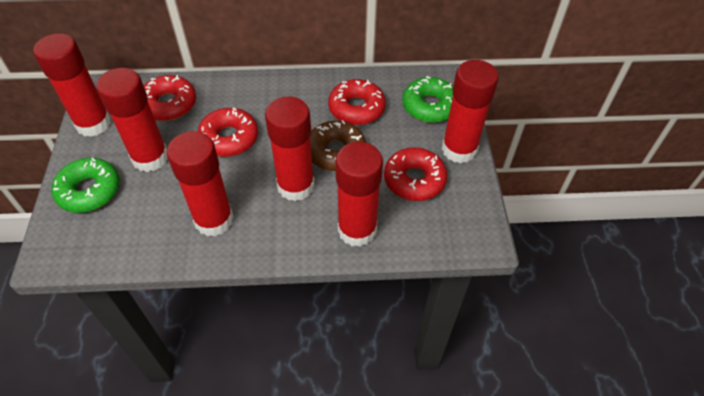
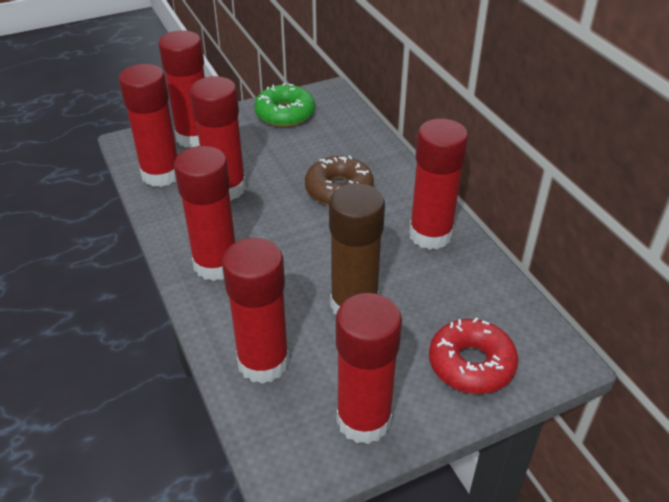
brown glue stick: none = 0 -> [329,183,385,315] = 1
green donut: [51,158,119,213] [402,76,453,123] = 2 -> [254,83,315,127] = 1
red donut: [143,75,196,121] [197,107,258,157] [328,79,386,125] [384,147,447,201] = 4 -> [429,317,518,394] = 1
red glue stick: [33,33,111,137] [97,68,168,172] [167,131,234,237] [265,96,315,201] [335,142,383,247] [442,60,499,163] = 6 -> [119,64,178,187] [158,30,205,148] [174,146,235,281] [190,76,246,201] [222,238,289,384] [336,293,402,444] [409,118,468,250] = 7

